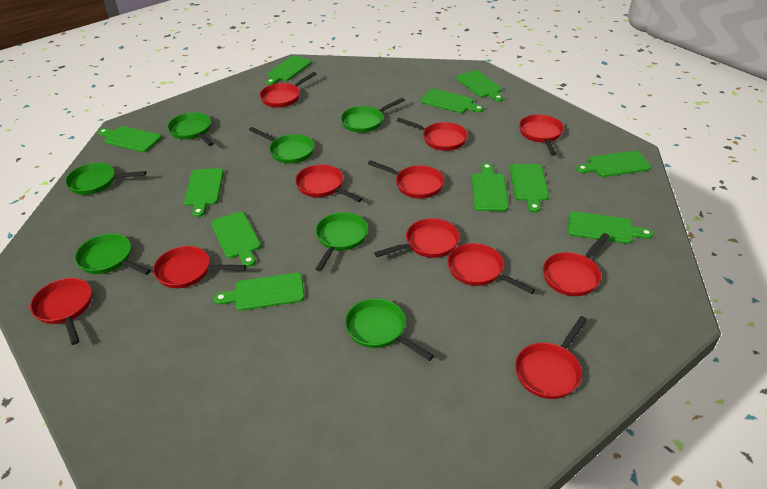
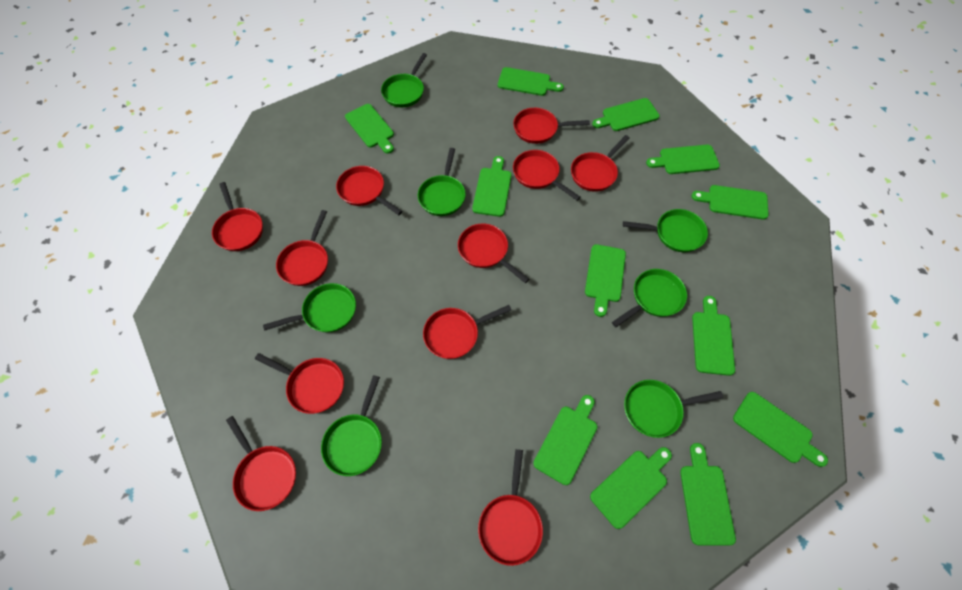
green cutting board: [98,126,162,152] [184,168,224,217] [211,212,261,267] [214,273,305,311] [266,56,312,85] [421,89,484,113] [456,70,503,102] [472,163,509,211] [510,164,549,212] [568,211,653,244] [576,151,651,177] = 11 -> [345,104,394,154] [472,156,512,217] [498,67,564,96] [533,395,597,485] [585,244,626,317] [590,447,672,529] [592,98,660,131] [646,145,720,174] [680,443,736,545] [691,185,769,220] [692,296,735,376] [733,392,828,467] = 12

